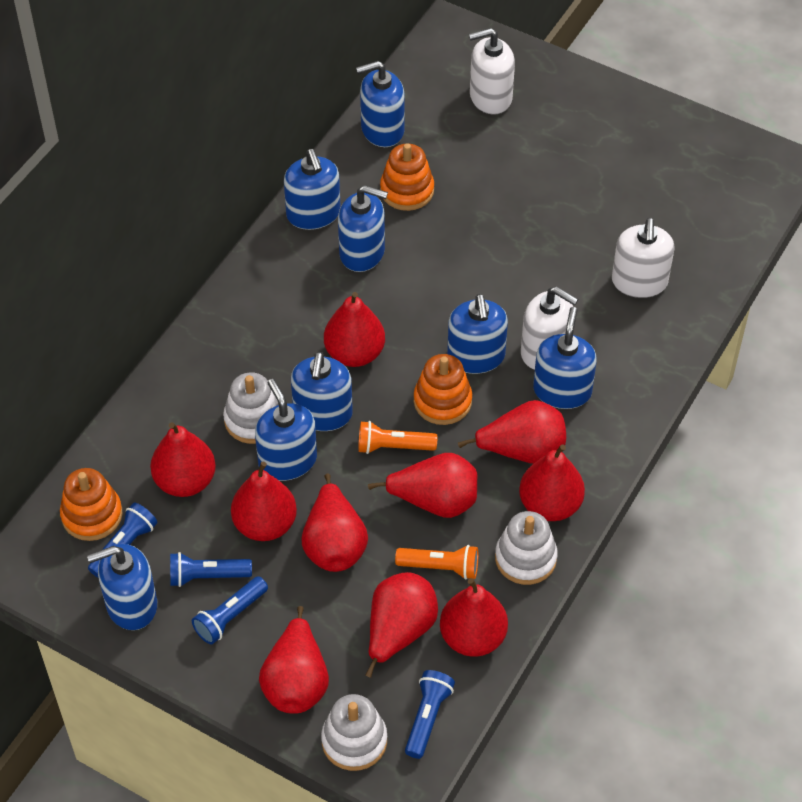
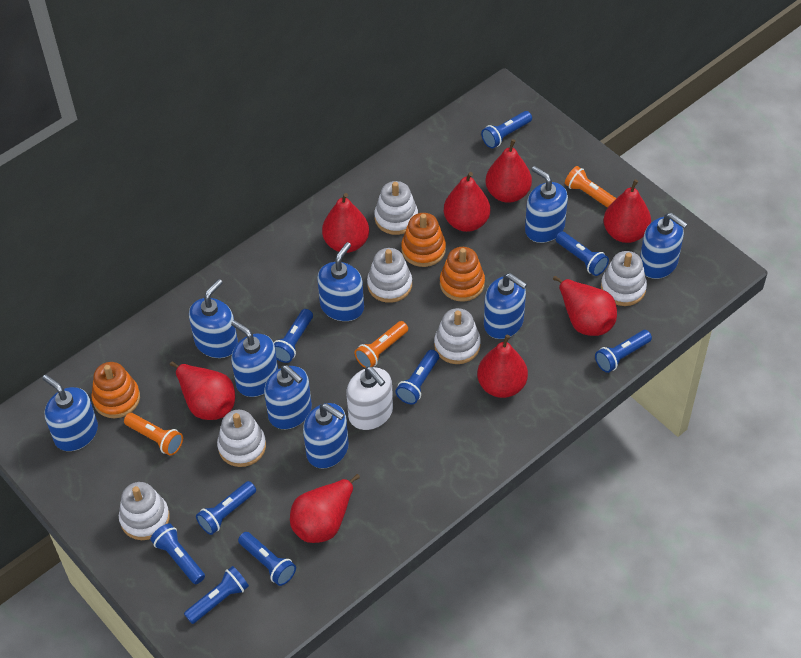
blue flashlight: [88,503,158,577] [170,552,252,587] [192,576,268,644] [405,670,455,759] = 4 -> [150,523,205,584] [184,566,249,624] [196,481,256,535] [238,532,296,586] [273,309,313,363] [395,350,439,404] [481,111,532,148] [555,231,609,276] [595,330,652,373] = 9
blue soap dispenser: [87,544,157,630] [255,379,317,481] [284,149,341,230] [291,352,353,431] [338,185,388,272] [356,61,405,147] [447,294,508,374] [533,307,597,409] = 8 -> [42,375,98,451] [189,279,238,358] [231,320,278,397] [264,365,312,429] [303,403,349,469] [317,242,364,321] [484,273,527,339] [525,166,568,243] [640,213,688,279] = 9
orange flashlight: [358,421,437,454] [395,545,478,580] = 2 -> [124,413,183,456] [354,321,408,368] [565,166,616,208] = 3
red pear: [150,422,216,497] [231,461,297,541] [259,606,329,714] [302,473,368,572] [324,292,385,367] [365,572,438,678] [368,453,477,518] [440,578,508,657] [458,400,566,464] [519,444,585,521] = 10 -> [170,362,235,420] [290,474,360,543] [322,193,369,253] [444,172,490,232] [477,334,528,398] [485,139,532,203] [553,276,617,336] [603,180,651,243] = 8
white soap dispenser: [469,28,515,115] [521,286,578,370] [612,218,675,298] = 3 -> [346,367,393,430] = 1
white stacking toy: [223,372,279,444] [321,694,387,771] [495,511,558,585] = 3 -> [119,482,170,540] [217,410,266,467] [367,248,412,303] [374,181,418,235] [434,308,481,364] [601,251,647,306] = 6

